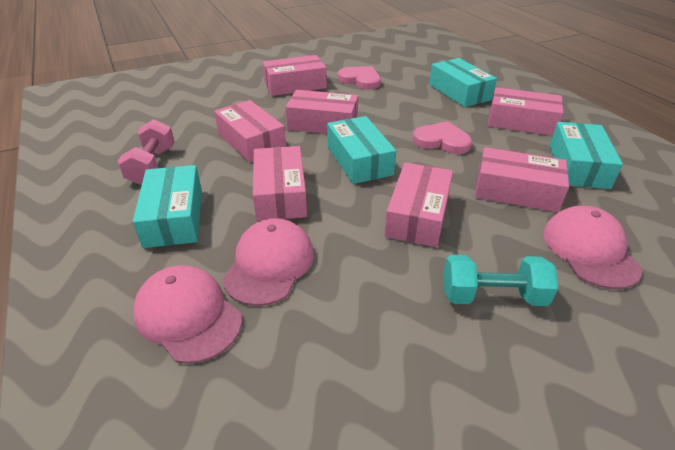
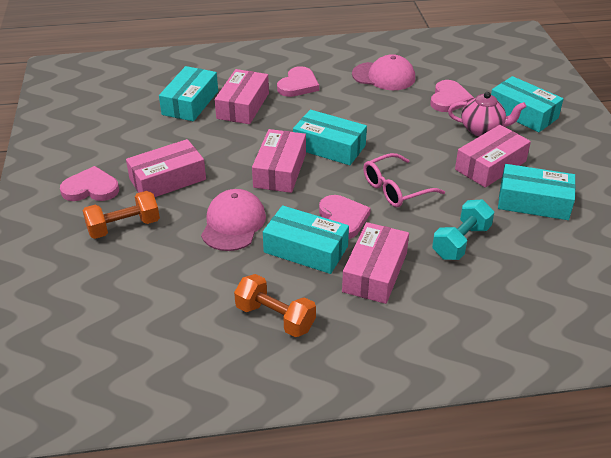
orange dumbbell: none = 0 -> [82,191,160,239] [234,274,316,337] = 2
pink box: [214,100,286,163] [253,146,307,221] [263,55,327,96] [286,90,358,134] [384,162,453,247] [475,147,569,212] [488,87,564,136] = 7 -> [126,139,206,197] [215,69,269,124] [252,129,306,193] [342,222,409,304] [455,125,531,188] = 5
pink cap: [133,265,242,364] [222,218,314,306] [543,206,642,289] = 3 -> [201,189,266,251] [352,54,415,90] = 2
pink dumbbell: [118,119,175,185] = 1 -> none = 0
pink glasses: none = 0 -> [363,153,445,207] = 1
pink heart: [338,66,381,90] [413,121,472,154] = 2 -> [60,166,119,201] [277,66,319,97] [319,195,371,239] [431,80,474,112] = 4
pink teapot: none = 0 -> [448,92,526,137] = 1
turquoise box: [133,165,202,248] [327,116,396,184] [429,58,497,107] [549,122,623,189] = 4 -> [159,66,218,121] [263,205,349,274] [293,110,367,165] [491,76,564,132] [498,164,576,220] = 5

